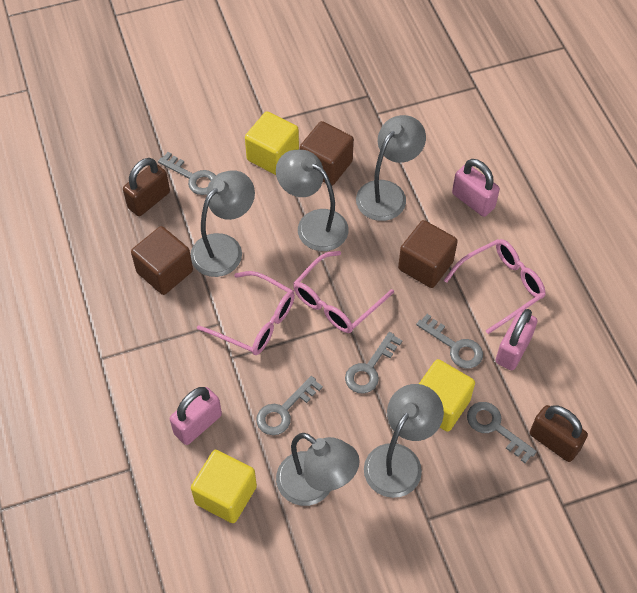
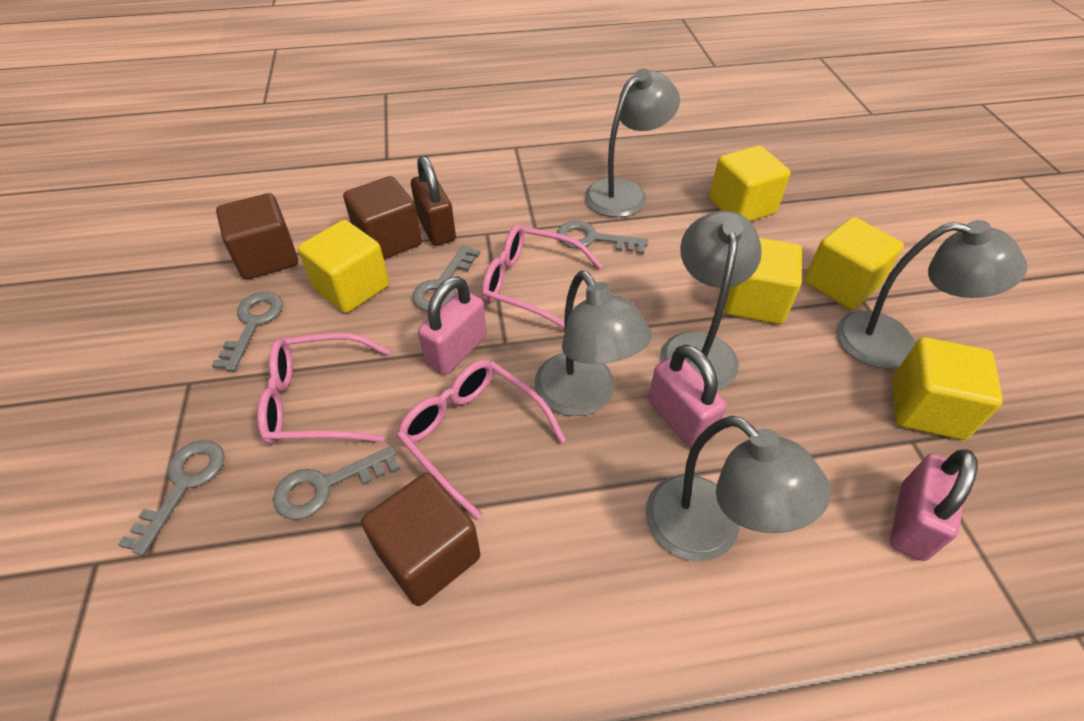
brown padlock: [123,158,170,216] [530,405,588,462] = 2 -> [411,156,456,246] = 1
yellow cube: [191,450,257,523] [245,112,299,175] [419,359,475,432] = 3 -> [298,220,389,313] [709,145,791,221] [724,238,802,324] [805,217,904,310] [893,337,1003,440] = 5

